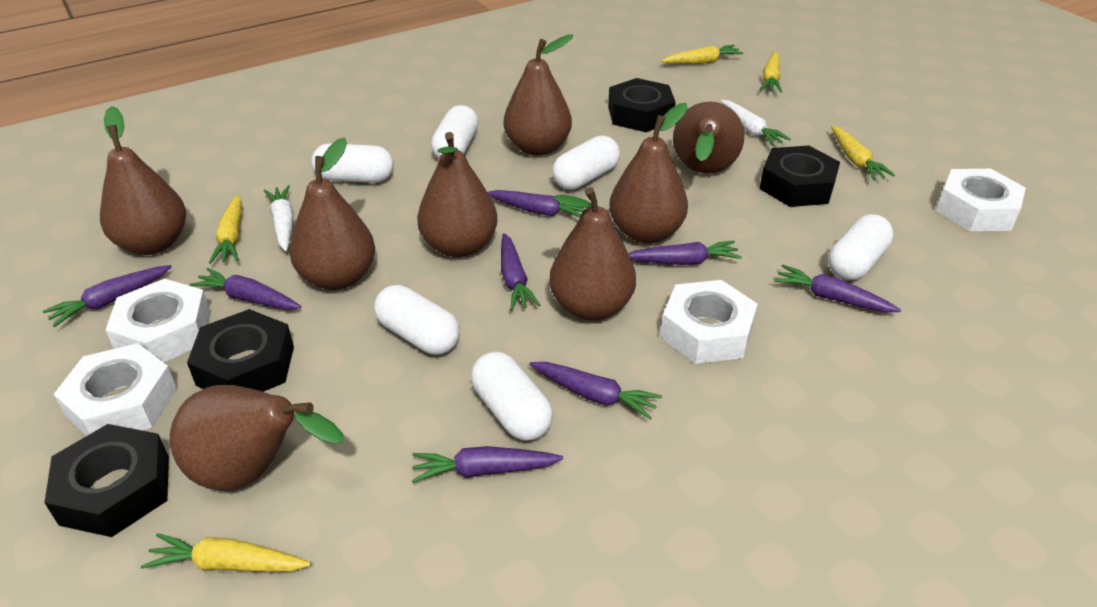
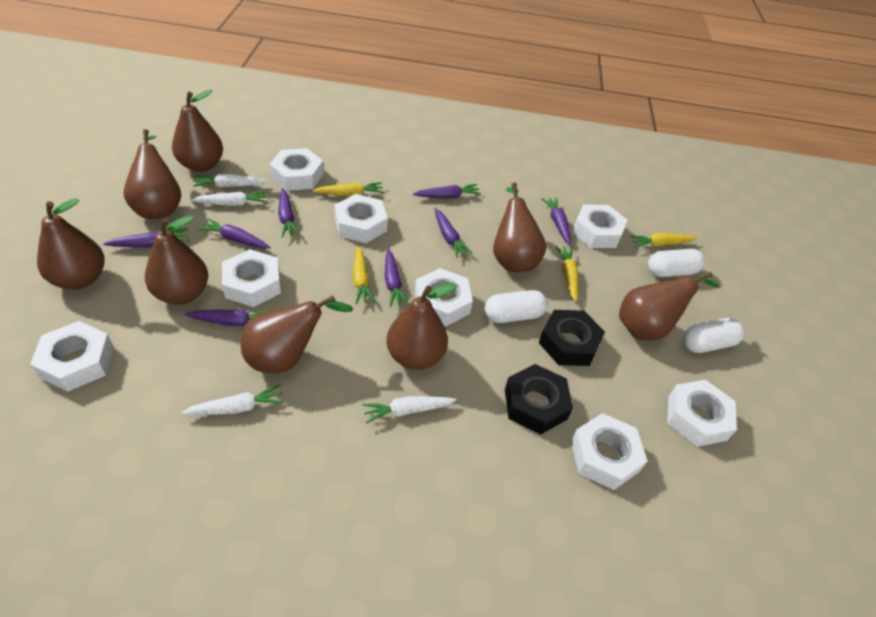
black nut: [44,424,169,537] [187,309,294,392] [608,78,676,132] [759,145,840,207] = 4 -> [505,364,573,435] [539,310,605,366] = 2
white capsule: [311,143,394,183] [374,285,460,355] [431,105,479,159] [471,352,553,441] [552,135,620,190] [828,214,893,280] = 6 -> [485,290,547,323] [648,249,705,277] [683,318,744,353] = 3
white carrot: [263,185,294,251] [721,100,791,146] = 2 -> [181,385,284,415] [191,191,268,206] [193,174,268,187] [362,396,456,424] = 4
white nut: [53,343,177,436] [105,278,211,363] [660,280,758,364] [936,169,1026,231] = 4 -> [30,321,114,392] [222,249,281,307] [270,148,324,191] [334,194,388,243] [415,268,473,326] [571,413,647,490] [572,204,627,248] [667,380,737,447] = 8
yellow carrot: [141,533,311,572] [209,195,242,264] [661,45,743,64] [760,51,782,93] [831,126,895,180] = 5 -> [312,182,384,196] [353,246,375,304] [556,246,578,302] [630,233,697,248] = 4

